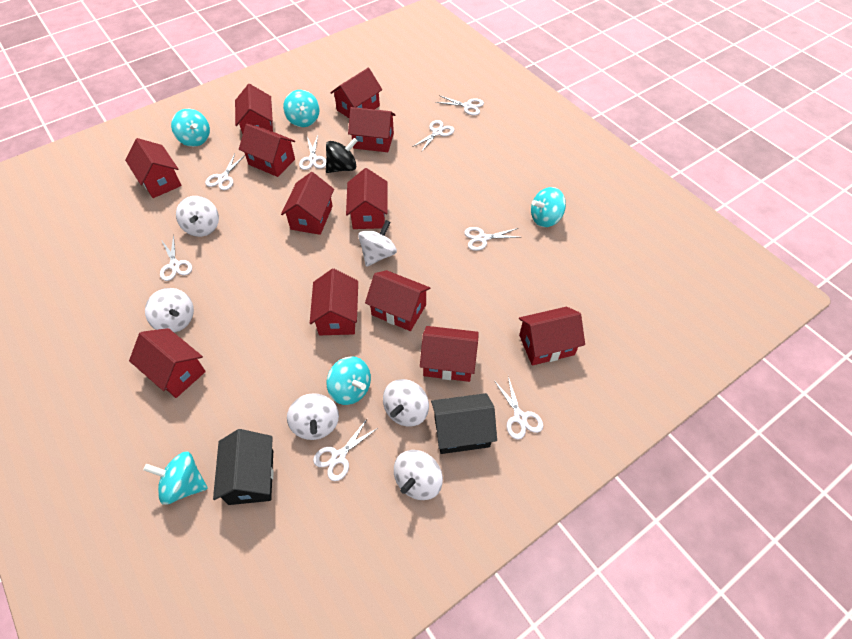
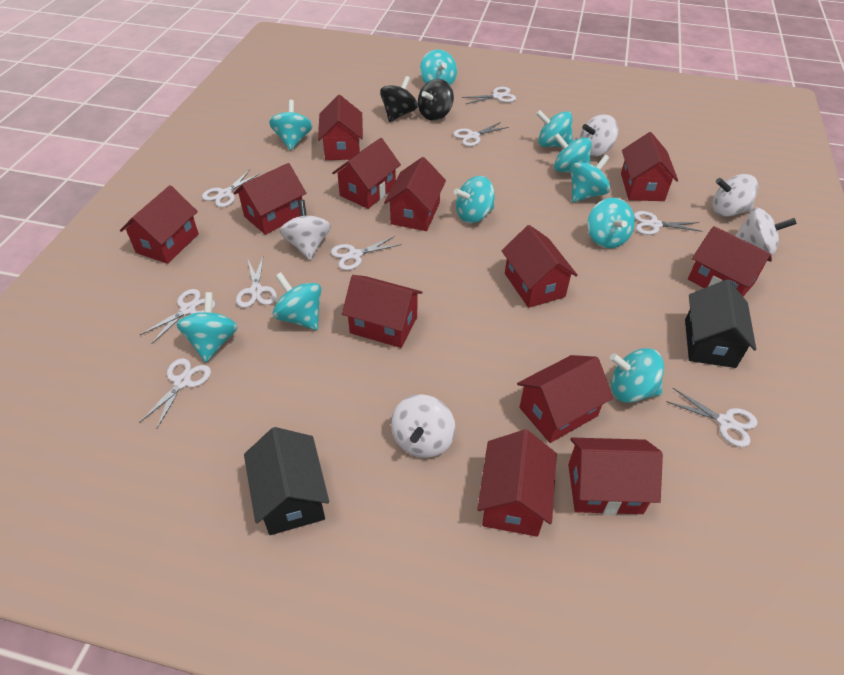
black spinning top: [326,138,358,173] = 1 -> [380,76,418,122] [418,79,454,121] = 2
turquoise spinning top: [143,451,208,505] [171,109,210,147] [283,90,320,127] [326,356,371,405] [531,187,566,227] = 5 -> [176,292,238,362] [269,100,313,150] [273,272,321,330] [420,50,457,86] [454,176,495,223] [536,110,573,147] [554,133,592,173] [571,155,611,202] [587,198,635,248] [610,348,664,403] = 10
white scissors: [160,235,192,281] [205,154,245,190] [299,136,326,170] [313,418,379,481] [412,120,454,152] [436,95,484,115] [464,227,519,251] [495,377,543,440] = 8 -> [139,358,211,428] [140,289,215,344] [202,170,259,207] [236,255,277,308] [331,236,401,270] [453,122,509,146] [461,87,516,104] [634,211,703,235] [666,388,757,447] = 9
white spinning top: [145,288,194,333] [176,196,219,237] [287,393,339,440] [358,220,397,267] [383,379,429,427] [394,450,443,500] = 6 -> [280,200,331,260] [391,394,456,458] [579,114,618,157] [712,174,758,217] [735,208,797,255] = 5

